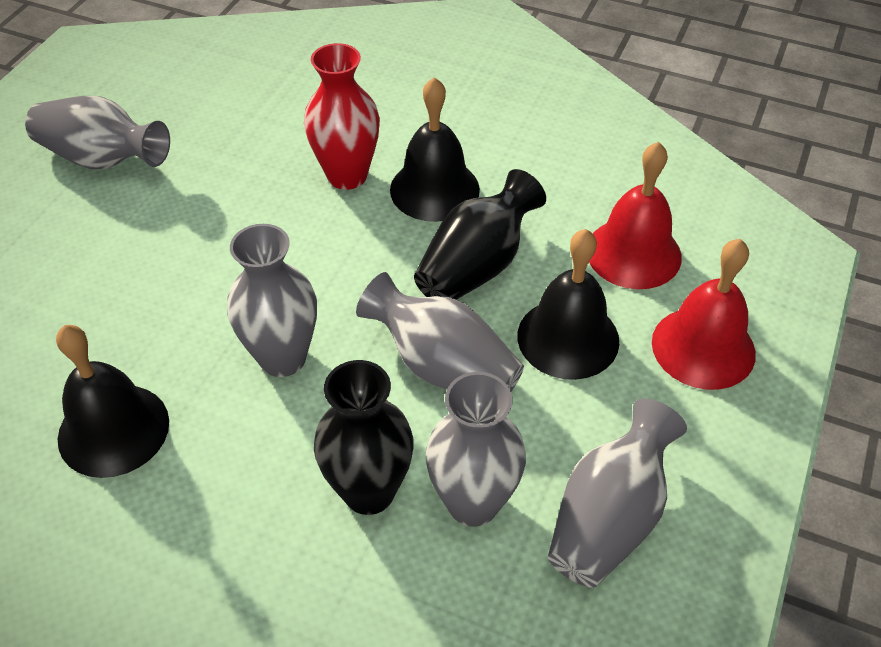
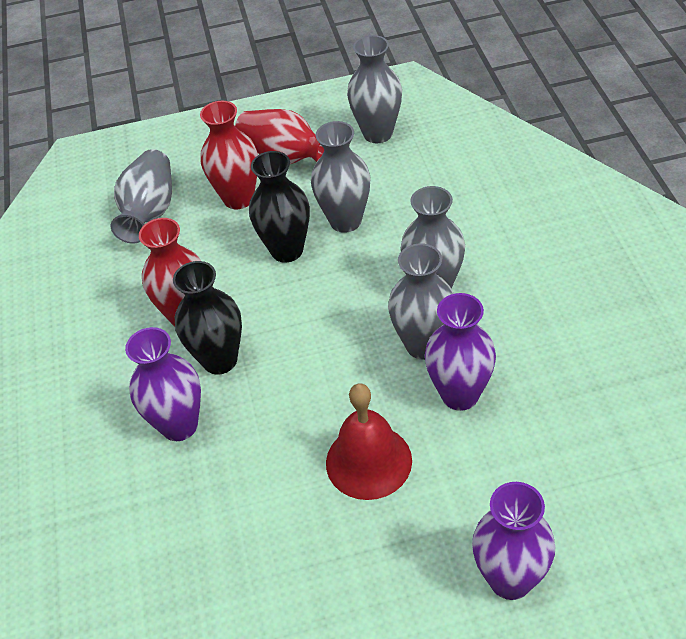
black bell: [56,325,169,478] [390,77,480,222] [517,229,619,380] = 3 -> none = 0
purple vase: none = 0 -> [125,327,201,441] [425,293,496,411] [472,482,555,600] = 3
red bell: [589,142,682,289] [652,239,756,390] = 2 -> [326,384,412,500] = 1
red vase: [304,43,380,190] = 1 -> [139,218,201,327] [200,101,258,210] [235,109,324,164] = 3

